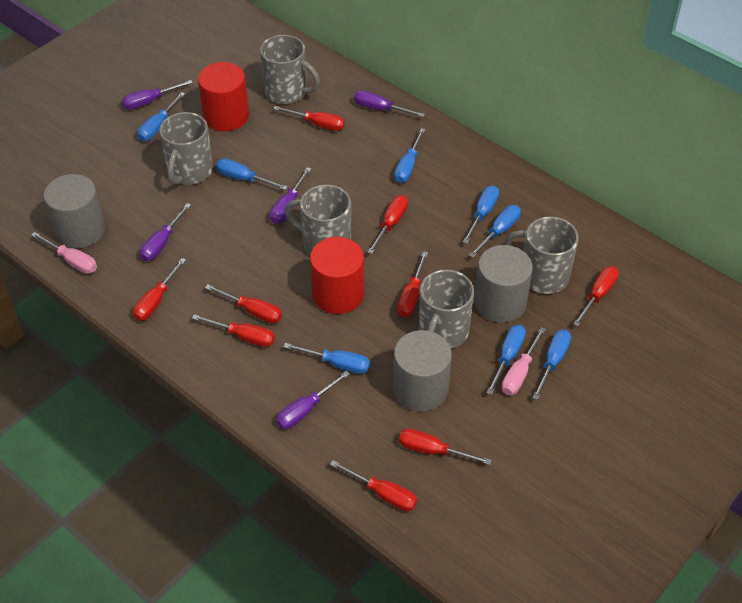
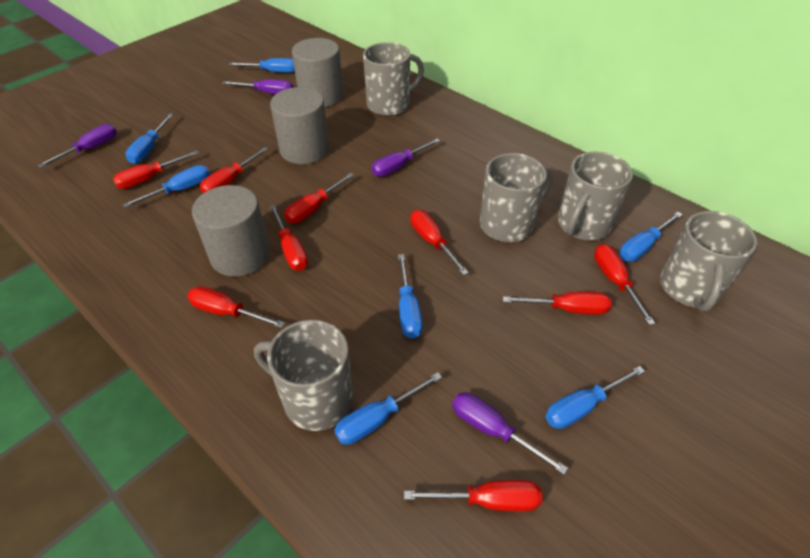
blue screwdriver: [137,92,185,141] [216,159,288,190] [284,343,370,374] [394,128,426,183] [463,185,499,244] [469,205,521,258] [486,325,526,395] [533,330,571,400] = 8 -> [123,165,210,208] [125,113,174,164] [228,58,295,73] [334,372,442,445] [398,254,422,338] [545,366,645,429] [619,212,683,262] = 7
pink screwdriver: [31,232,97,274] [502,327,546,395] = 2 -> none = 0
purple screwdriver: [122,80,193,110] [140,203,191,261] [270,167,311,224] [276,371,350,429] [354,91,425,117] = 5 -> [37,124,117,168] [222,79,293,94] [372,139,440,177] [452,392,568,475] = 4
red cylinder: [198,62,249,131] [310,237,364,314] = 2 -> none = 0

